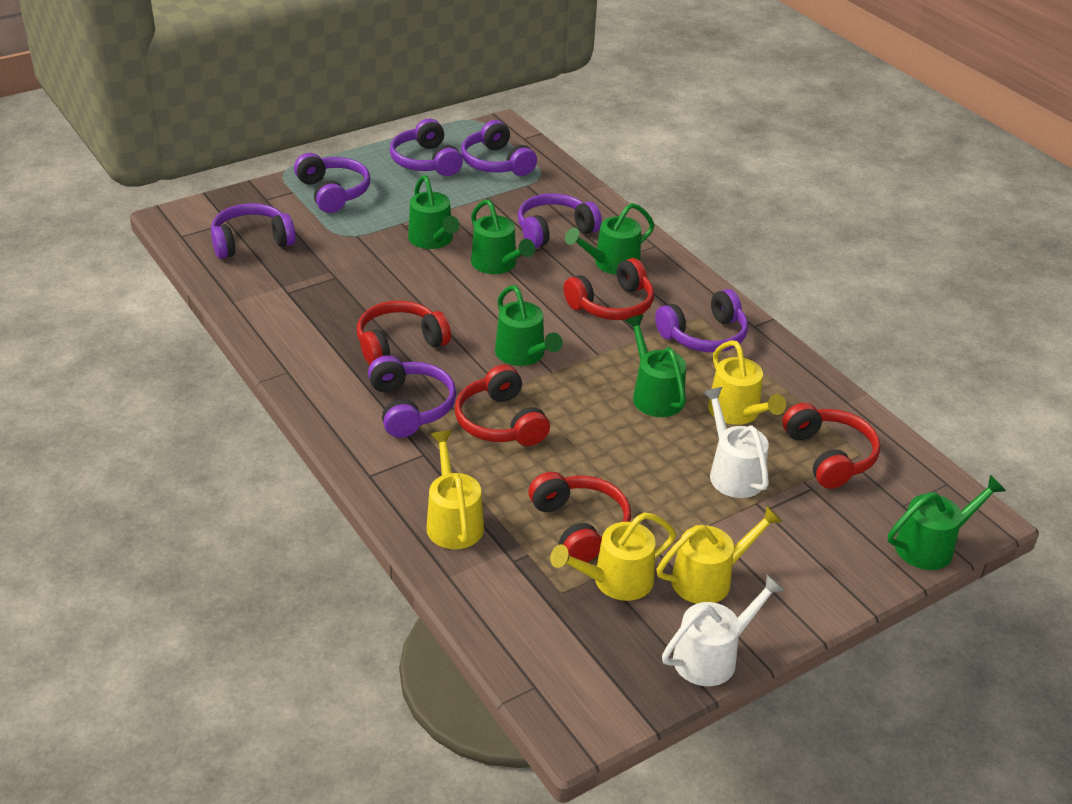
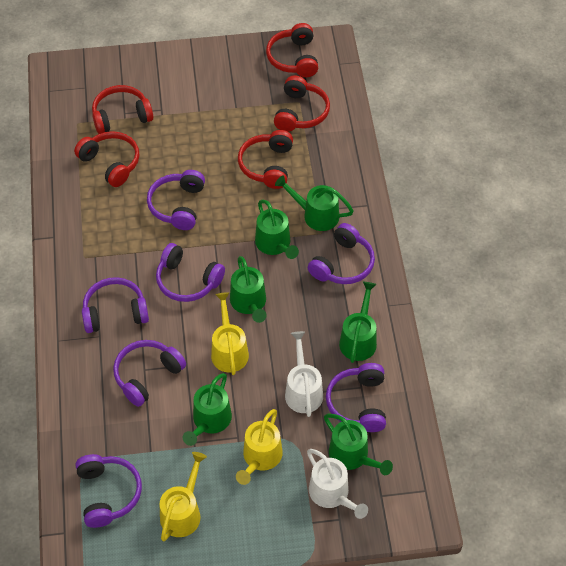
yellow watering can: [427,431,484,549] [550,512,676,601] [657,506,782,604] [708,340,786,425] = 4 -> [160,452,207,541] [211,292,249,375] [236,409,283,485] = 3

